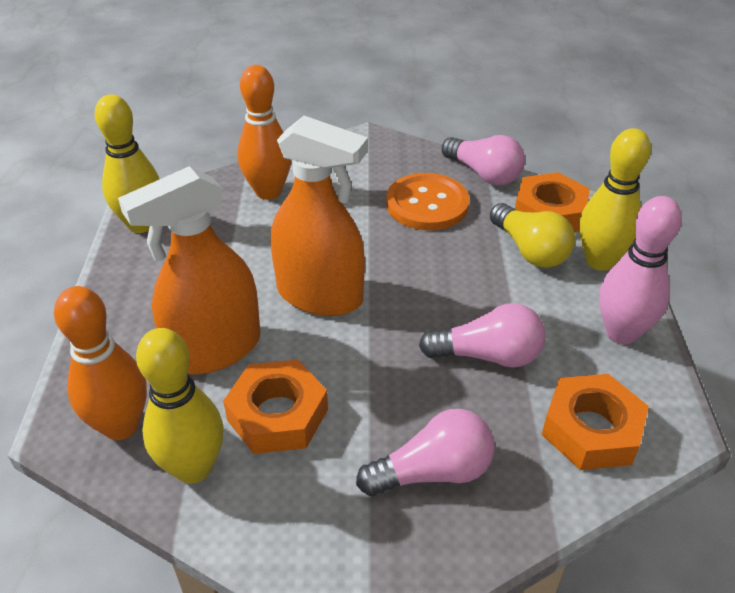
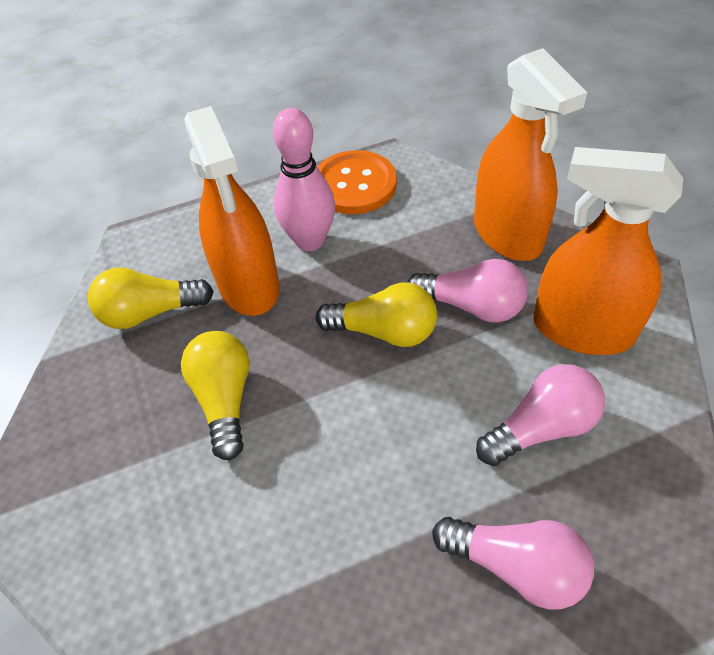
orange bowling pin: [54,286,147,440] [237,65,292,200] = 2 -> none = 0
orange nut: [223,360,328,454] [515,172,590,232] [542,374,649,470] = 3 -> none = 0
orange spray bottle: [118,166,260,374] [271,116,368,316] = 2 -> [184,106,280,316] [474,48,587,261] [534,147,683,355] = 3
yellow bowling pin: [95,95,159,233] [136,328,224,484] [579,128,651,271] = 3 -> none = 0
yellow light bulb: [490,203,575,268] = 1 -> [88,267,214,329] [181,331,250,461] [316,283,437,347] = 3

